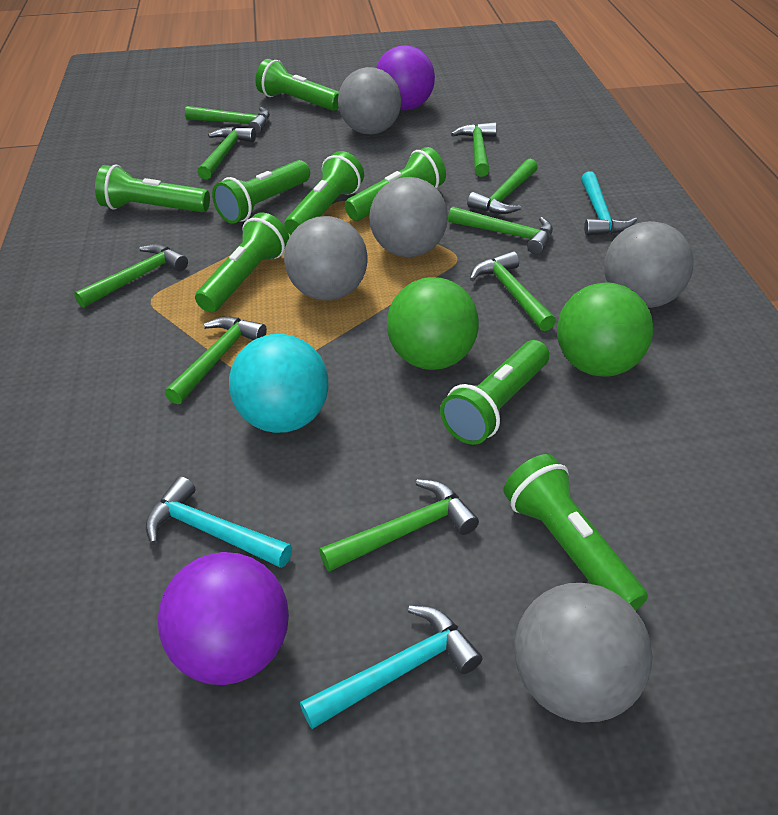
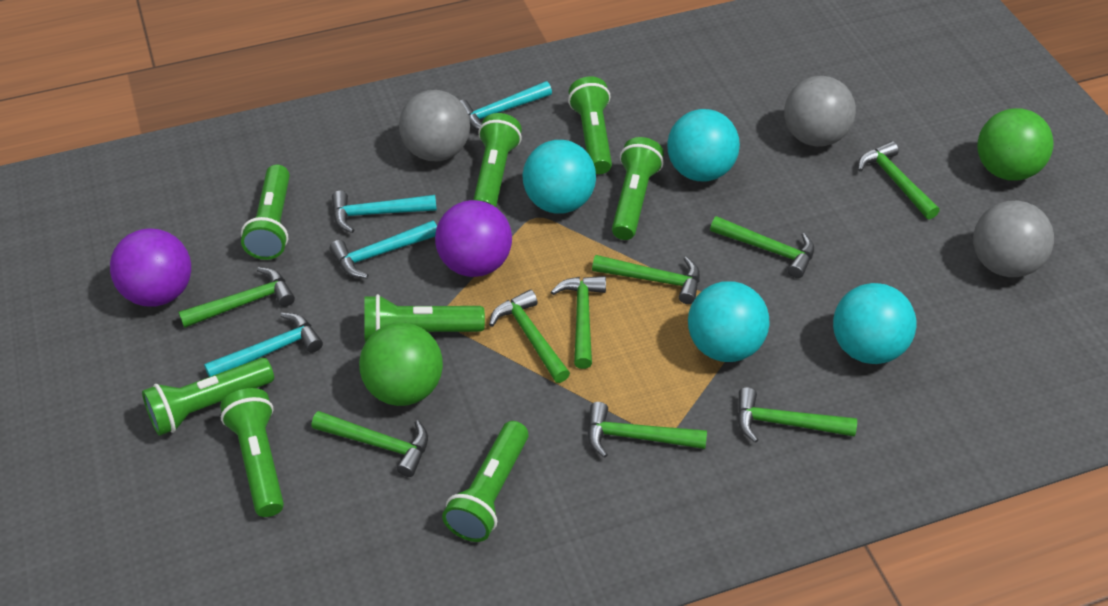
grey ball: [284,216,367,301] [338,67,401,135] [369,177,448,257] [514,583,652,723] [604,221,693,308] = 5 -> [399,90,470,161] [784,76,856,147] [973,201,1054,277] = 3
turquoise ball: [229,334,328,433] = 1 -> [523,140,596,214] [667,109,740,181] [688,281,770,362] [833,283,916,364] = 4
turquoise hammer: [145,476,292,568] [300,606,482,729] [581,171,637,236] = 3 -> [204,313,323,377] [330,220,437,278] [332,191,437,233] [460,81,552,131] = 4

